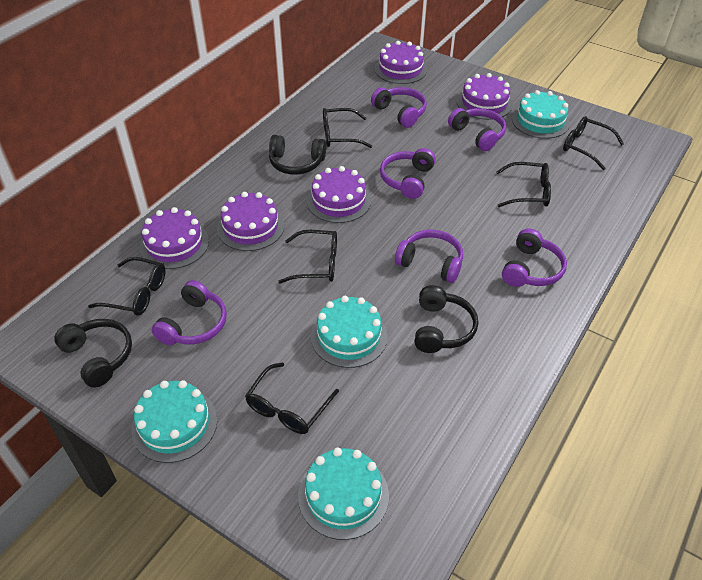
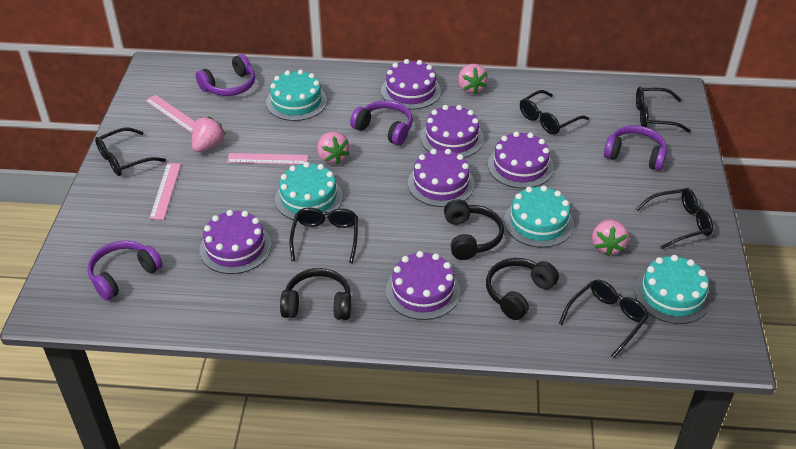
pink ruler: none = 0 -> [145,95,195,133] [149,163,181,220] [227,153,308,165] = 3
pink strawberry: none = 0 -> [192,117,226,152] [317,132,350,164] [458,64,488,94] [592,219,629,256] = 4
purple cake: [140,207,209,269] [217,192,284,251] [307,166,371,223] [375,41,427,84] [457,73,513,120] = 5 -> [199,210,272,274] [381,59,441,110] [386,251,460,320] [408,149,475,207] [420,105,484,158] [488,131,554,188] = 6
purple headphones: [152,280,227,345] [371,87,427,128] [380,148,436,199] [395,230,463,283] [448,108,506,151] [502,229,567,287] = 6 -> [87,241,163,301] [196,54,255,96] [350,100,413,145] [604,125,667,171] = 4

